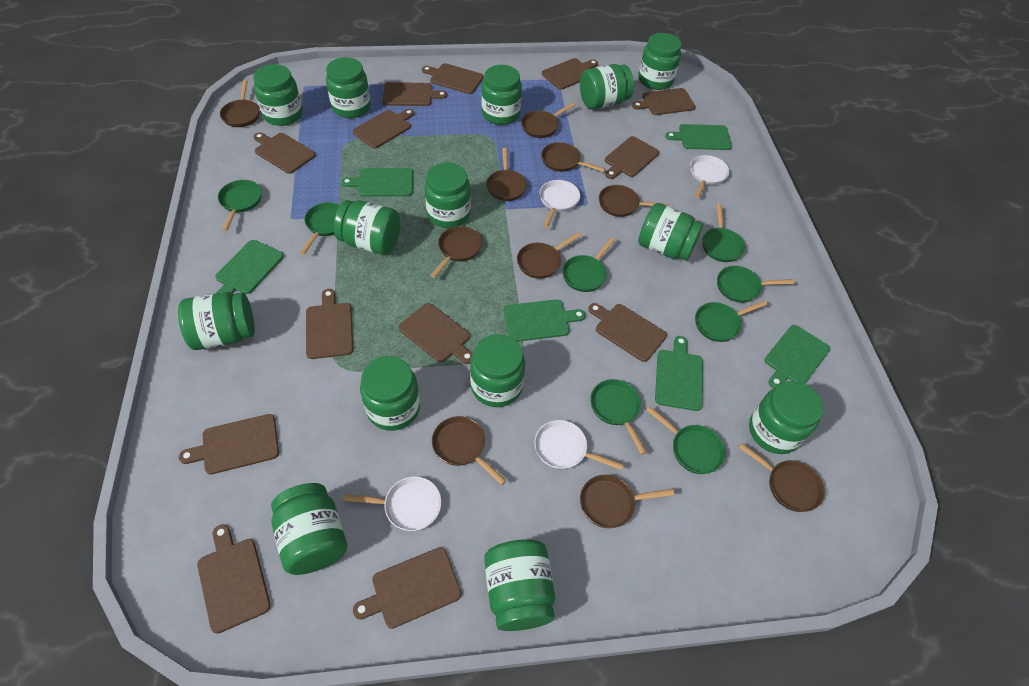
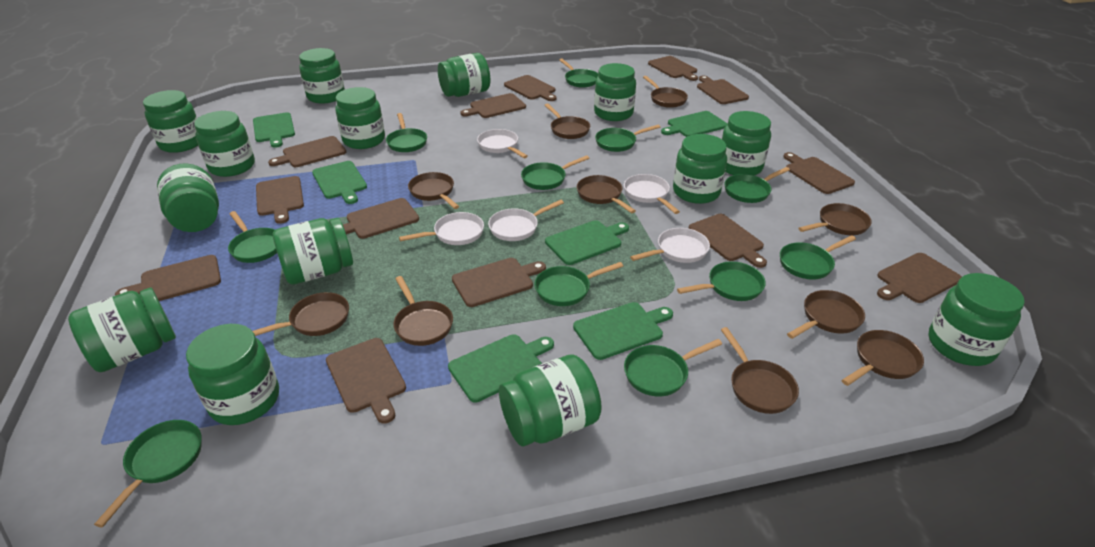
green pan: [218,180,262,231] [300,202,340,254] [562,237,615,292] [590,379,647,455] [646,406,726,474] [695,300,767,342] [702,204,745,262] [717,266,794,303] = 8 -> [94,420,202,527] [228,211,277,263] [386,113,427,152] [521,155,589,190] [535,262,623,306] [559,58,598,88] [595,125,660,152] [624,339,722,397] [677,262,766,301] [725,167,790,203] [780,235,856,280] = 11
white pan: [343,476,441,531] [534,420,623,470] [539,180,580,228] [690,155,729,198] = 4 -> [399,212,484,245] [477,129,528,158] [488,200,564,241] [624,174,680,214] [630,228,710,263] = 5

